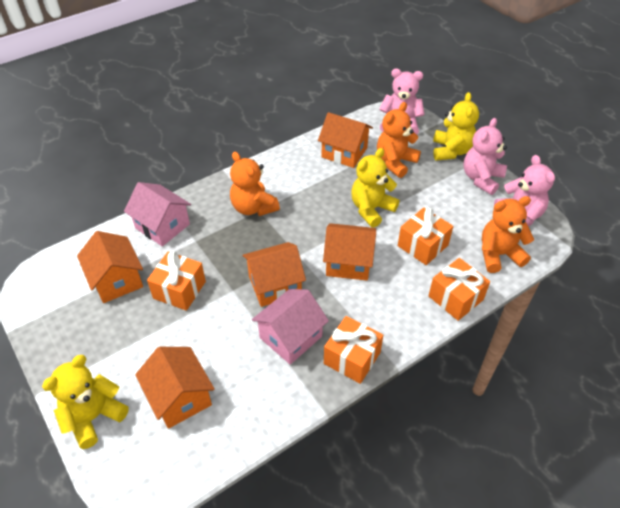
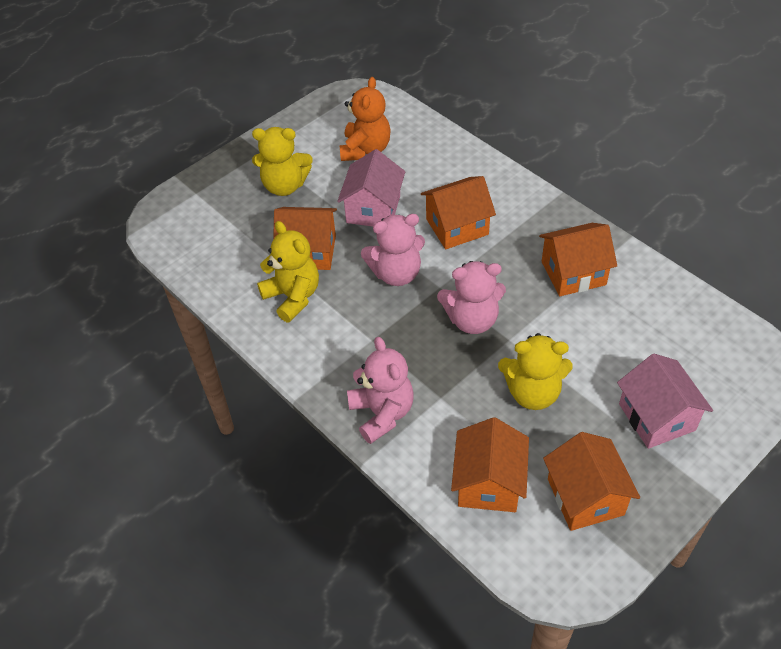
orange gift: [147,251,206,311] [324,316,383,384] [398,208,453,265] [429,258,490,321] = 4 -> none = 0
orange teddy bear: [230,151,280,216] [377,102,421,178] [482,196,534,273] = 3 -> [340,77,391,161] = 1

